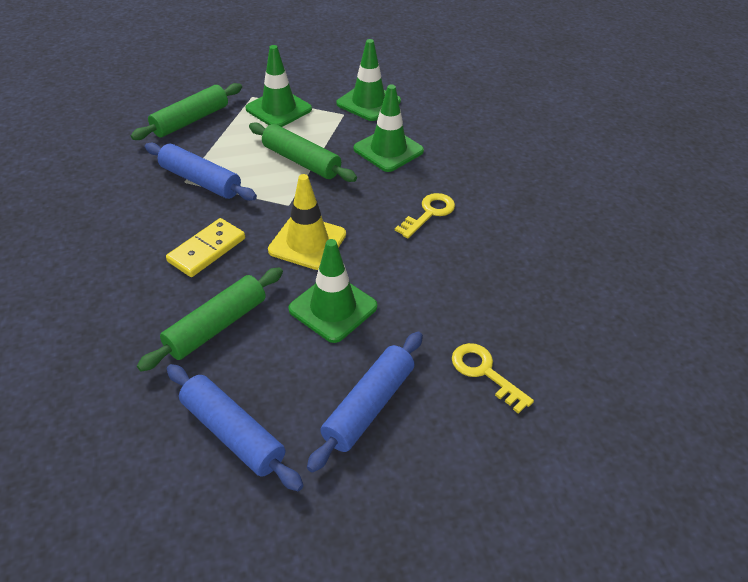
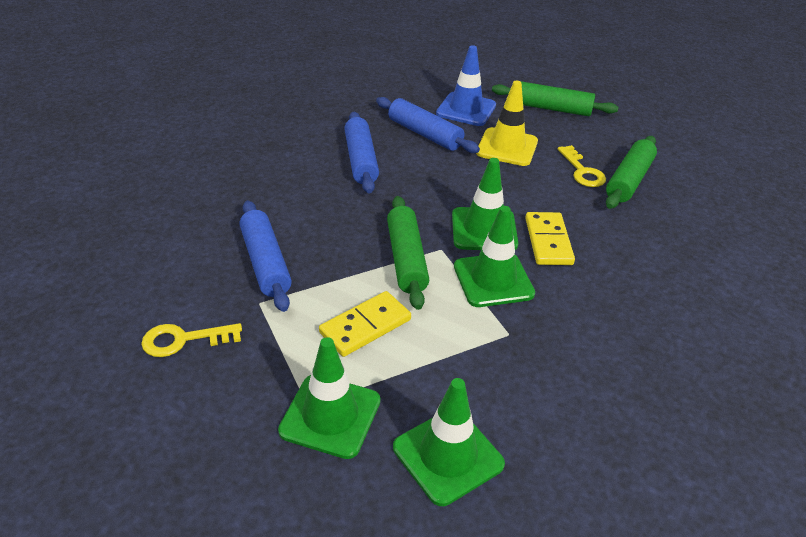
blue traffic cone: none = 0 -> [436,45,496,126] = 1
yellow domino: [166,218,245,277] = 1 -> [319,291,411,357] [525,212,575,265] = 2

